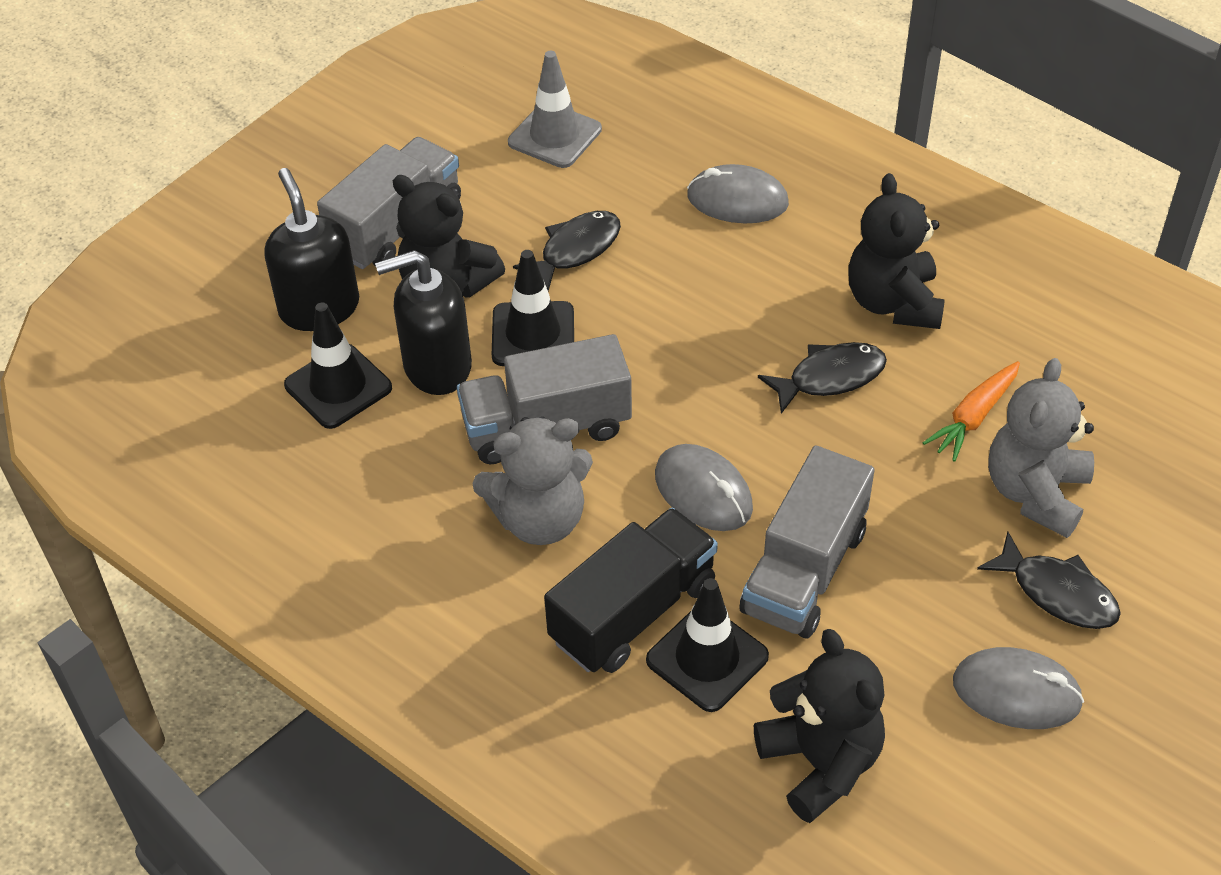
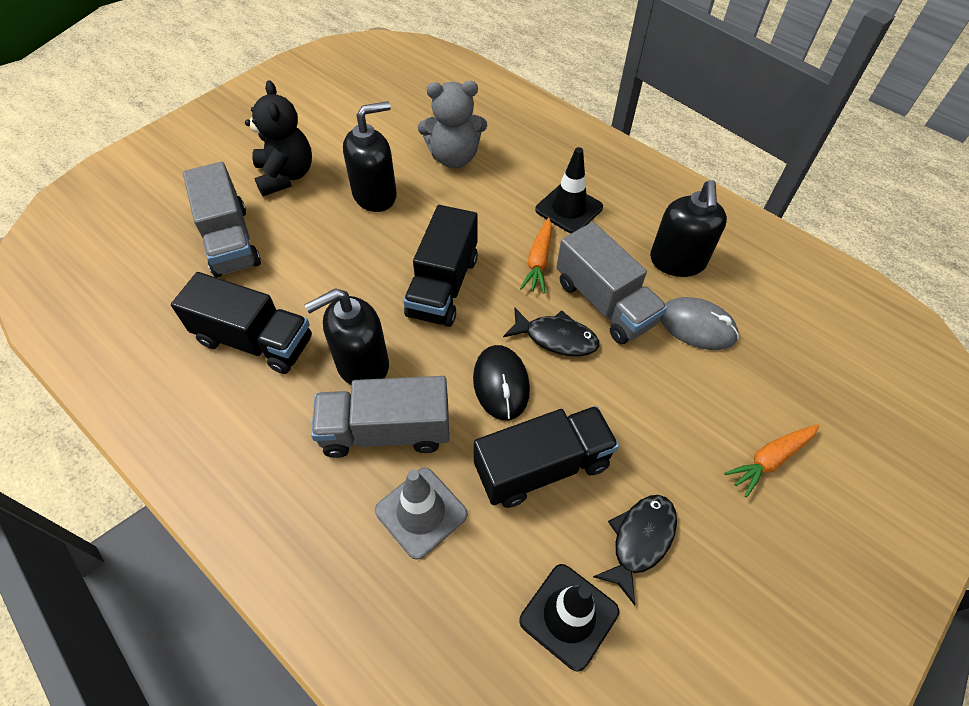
black fish: [513,211,621,291] [758,342,887,414] [977,531,1121,629] = 3 -> [503,308,599,356] [593,495,677,605] = 2
black mouse: none = 0 -> [473,345,530,421] = 1
black soap dispenser: [264,168,359,331] [375,250,472,395] = 2 -> [304,288,389,385] [343,101,397,212] [650,180,727,277] = 3
black teddy bear: [392,175,505,298] [754,629,885,823] [848,173,945,329] = 3 -> [245,80,312,196] = 1
black traffic cone: [284,302,392,429] [492,250,574,366] [646,578,769,712] = 3 -> [519,564,619,672] [535,147,603,234] = 2
black truck: [544,508,718,673] = 1 -> [171,272,312,374] [403,205,478,327] [474,406,619,508] = 3
grey mouse: [655,444,753,531] [687,164,789,223] [953,647,1084,729] = 3 -> [660,297,739,350] = 1
grey teddy bear: [472,417,593,545] [988,358,1094,538] = 2 -> [418,81,487,168] = 1
orange carrot: [923,361,1020,462] = 1 -> [520,218,552,293] [724,424,820,497] = 2

